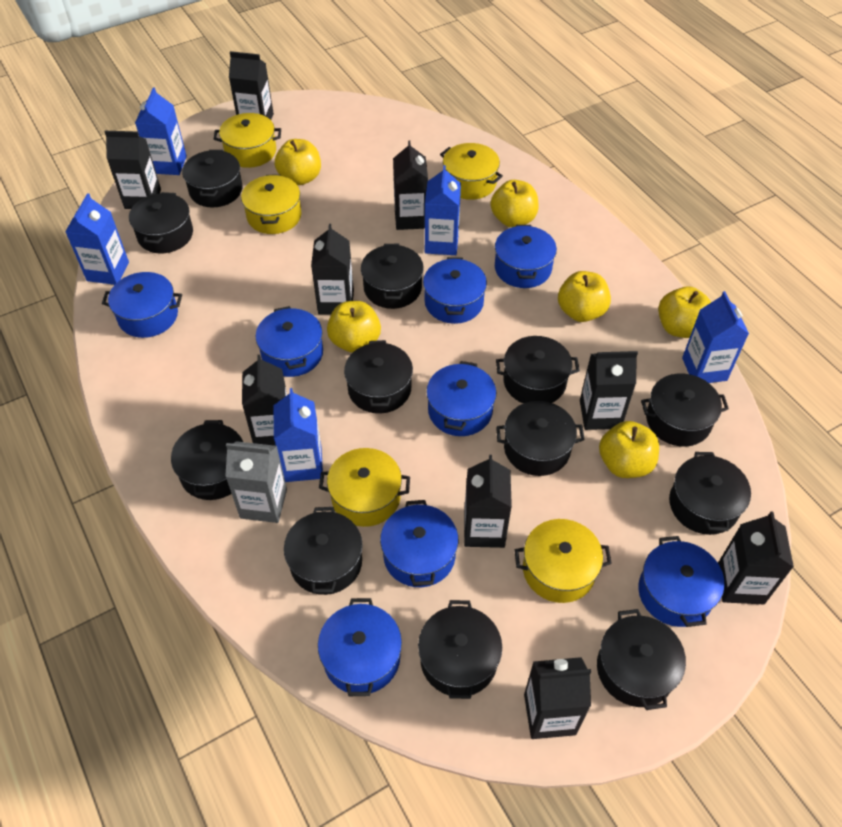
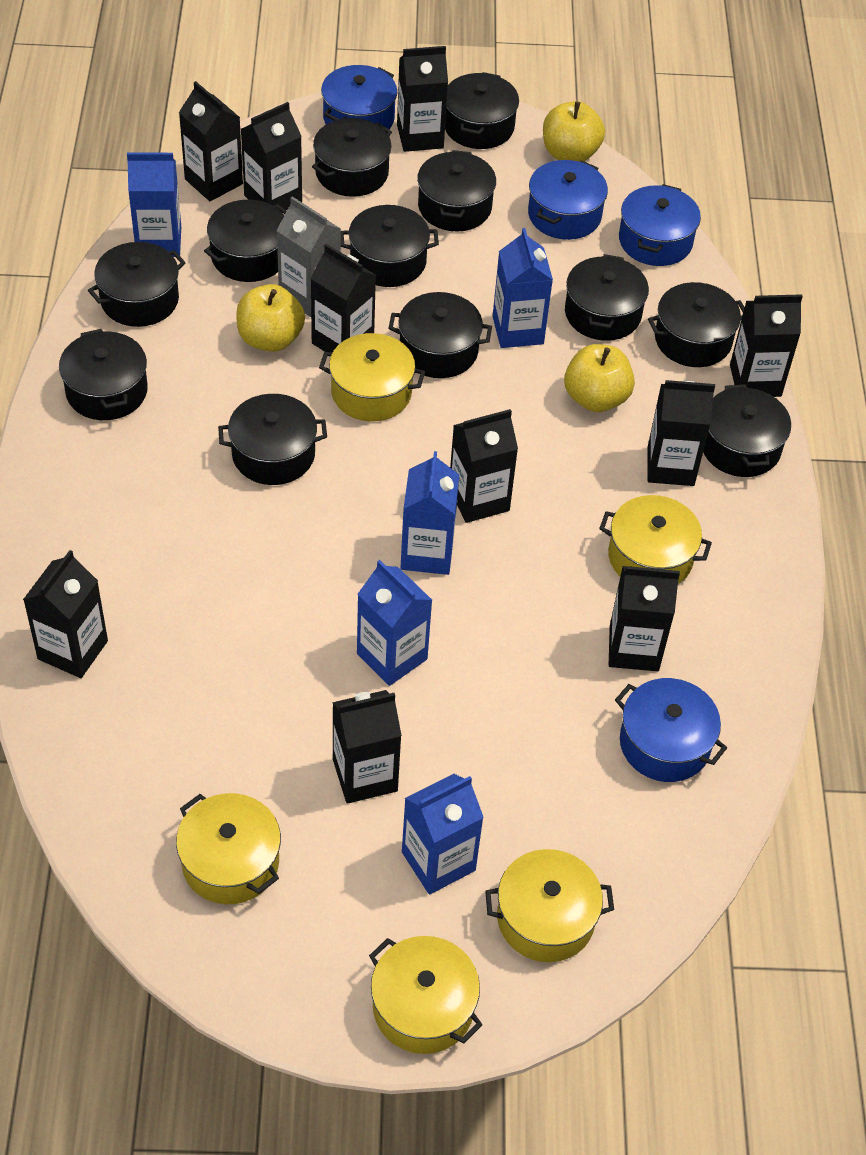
black carton: [105,131,161,209] [229,51,274,120] [242,355,287,446] [311,224,354,315] [393,141,428,230] [464,455,512,548] [524,657,591,739] [580,351,638,430] [718,512,794,604] = 9 -> [23,550,108,678] [179,81,243,201] [241,102,302,210] [310,244,376,353] [332,690,402,804] [397,46,448,152] [450,409,518,523] [609,566,680,671] [648,380,715,486] [730,294,803,397] = 10
blue pot: [102,272,182,338] [256,306,323,377] [318,598,402,696] [380,500,458,587] [423,257,487,324] [426,361,496,436] [495,225,557,288] [638,536,724,627] = 8 -> [321,65,397,129] [528,160,608,240] [615,678,727,782] [619,184,701,266] = 4
yellow apple: [275,139,321,185] [327,301,381,353] [491,180,539,227] [558,271,611,322] [599,421,659,478] [658,286,711,338] = 6 -> [236,284,305,352] [543,101,605,162] [564,344,635,412] = 3

